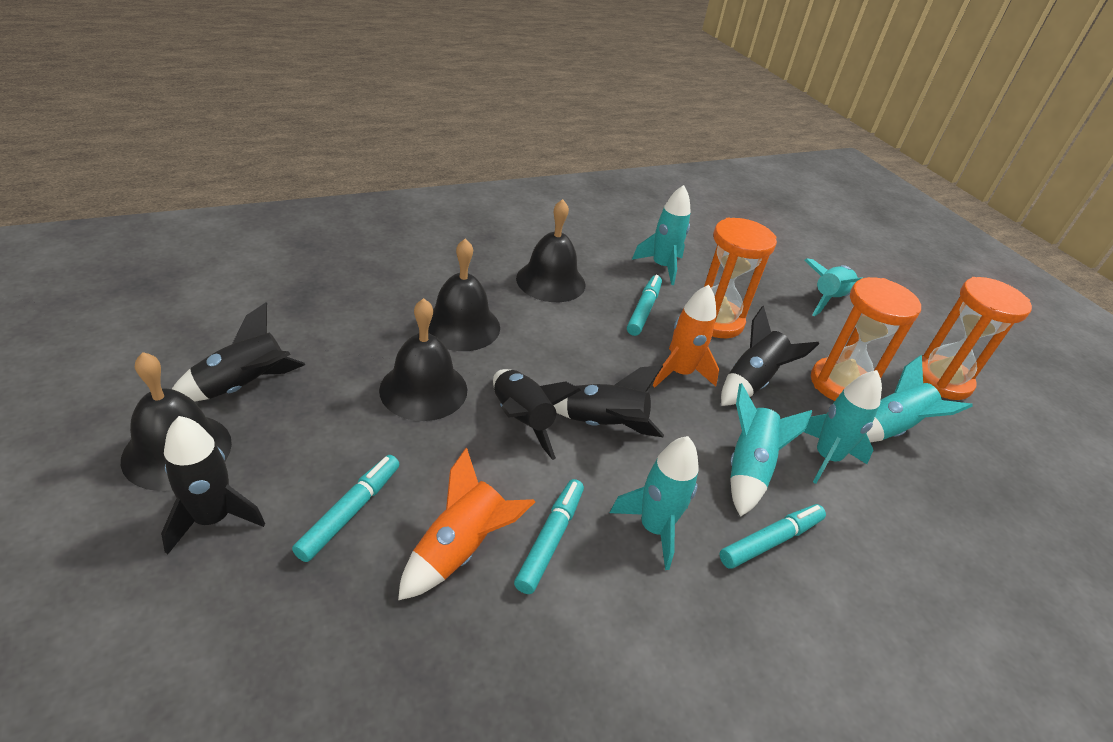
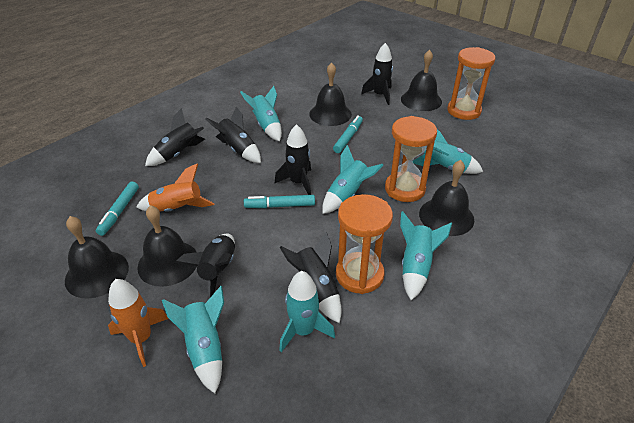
black bell: [121,352,232,491] [379,298,467,421] [428,238,500,351] [516,199,586,302] = 4 -> [65,216,129,299] [137,205,197,287] [309,63,352,126] [401,50,442,111] [419,160,474,236] = 5
black rocket: [161,416,265,555] [172,302,305,402] [493,369,581,460] [553,365,664,438] [721,306,819,406] = 5 -> [145,108,205,166] [175,234,235,300] [206,106,261,163] [275,124,311,195] [280,232,342,323] [361,43,393,105] = 6
turquoise marker: [292,455,399,562] [514,479,584,594] [627,275,662,336] [719,504,826,569] = 4 -> [96,182,139,236] [244,195,315,208] [333,115,363,153] = 3

